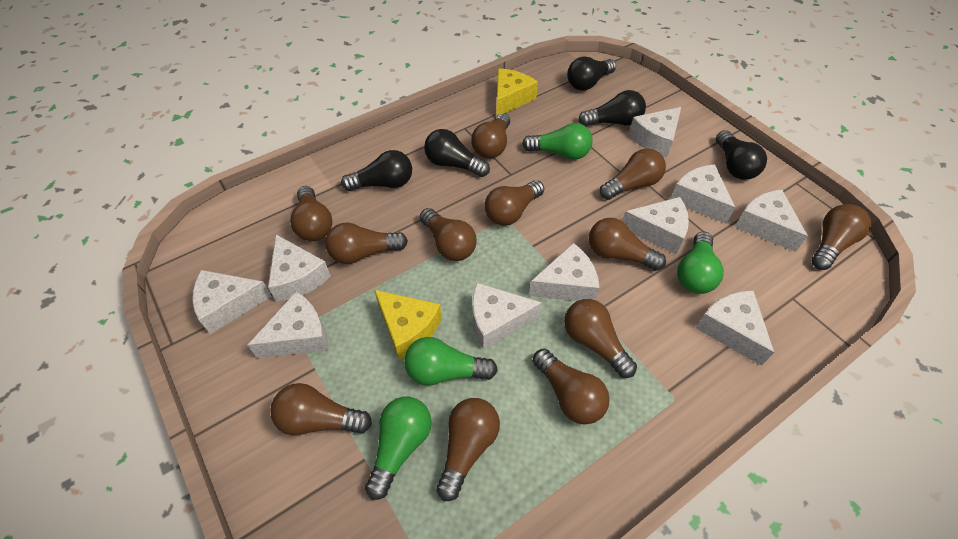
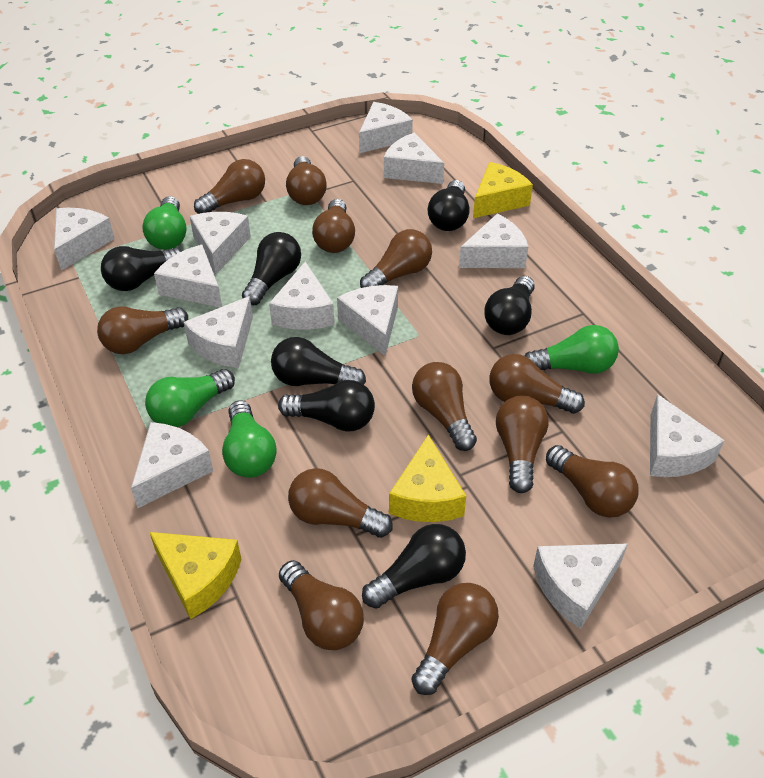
black light bulb: [341,150,412,191] [424,129,490,177] [567,56,616,91] [578,90,646,126] [716,130,767,180] = 5 -> [101,246,182,291] [242,232,301,305] [271,337,366,386] [278,380,375,432] [362,524,466,609] [428,180,470,231] [484,276,535,335] = 7
white cheese: [192,270,272,334] [248,292,328,358] [268,234,331,302] [472,283,542,350] [529,243,599,301] [622,197,689,254] [629,107,681,158] [670,164,735,224] [696,291,774,366] [735,190,808,252] = 10 -> [54,208,115,271] [131,422,213,508] [154,245,222,308] [184,296,253,368] [190,212,251,274] [269,262,335,330] [337,285,398,356] [359,102,413,153] [384,133,444,184] [459,214,528,268] [533,543,628,629] [650,394,725,477] = 12
yellow cheese: [374,290,442,360] [496,68,538,117] = 2 -> [149,532,242,620] [389,435,466,522] [473,162,533,218] = 3

